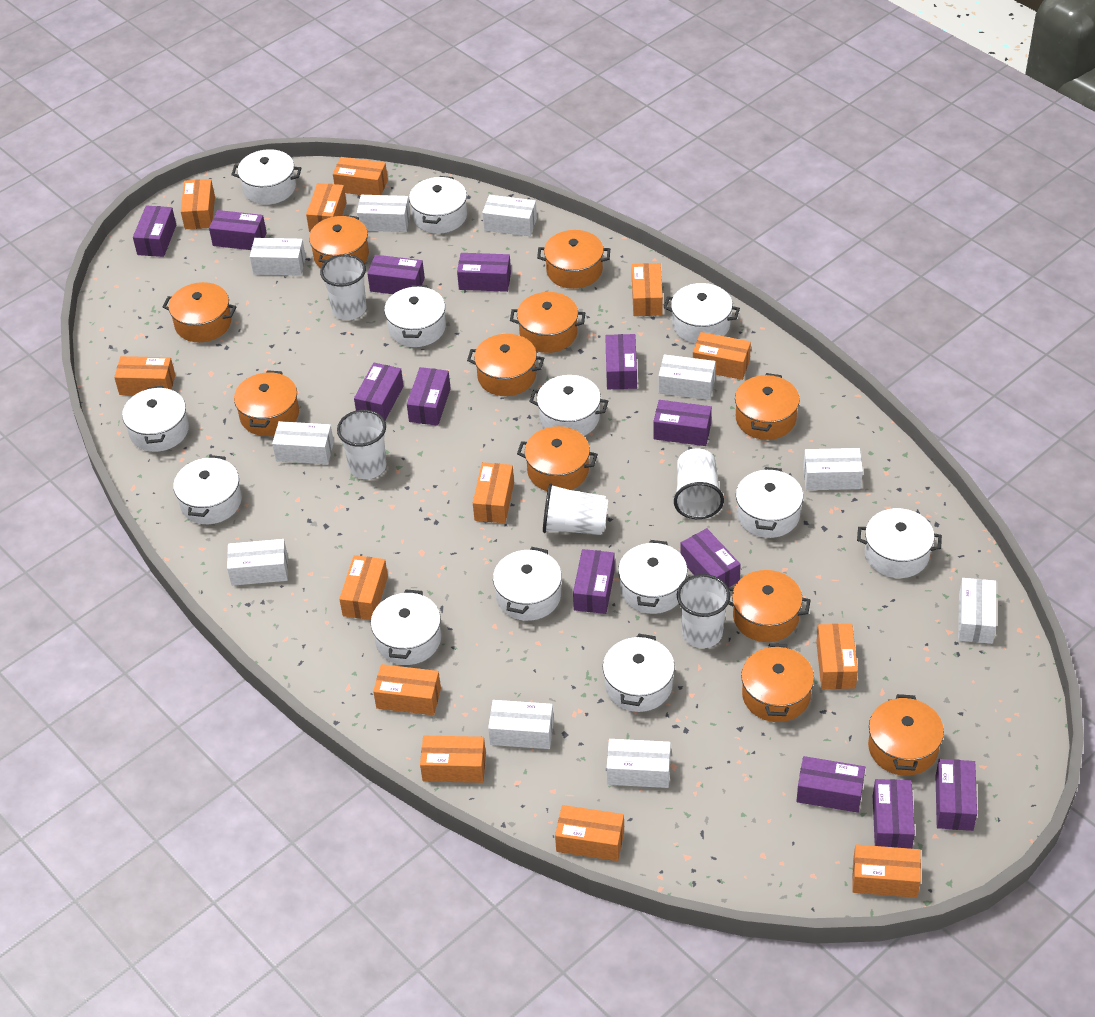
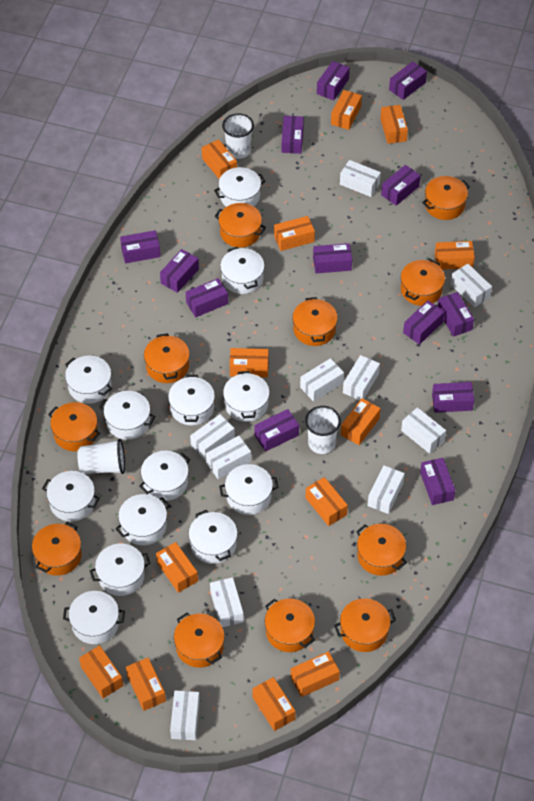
white cup: [320,254,367,320] [337,410,386,479] [543,483,608,535] [674,449,724,519] [677,574,730,648] = 5 -> [77,439,125,474] [222,113,254,159] [305,406,341,454] = 3

